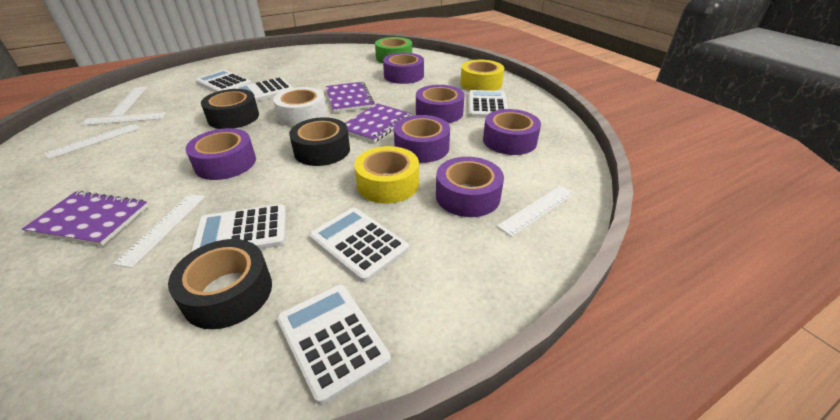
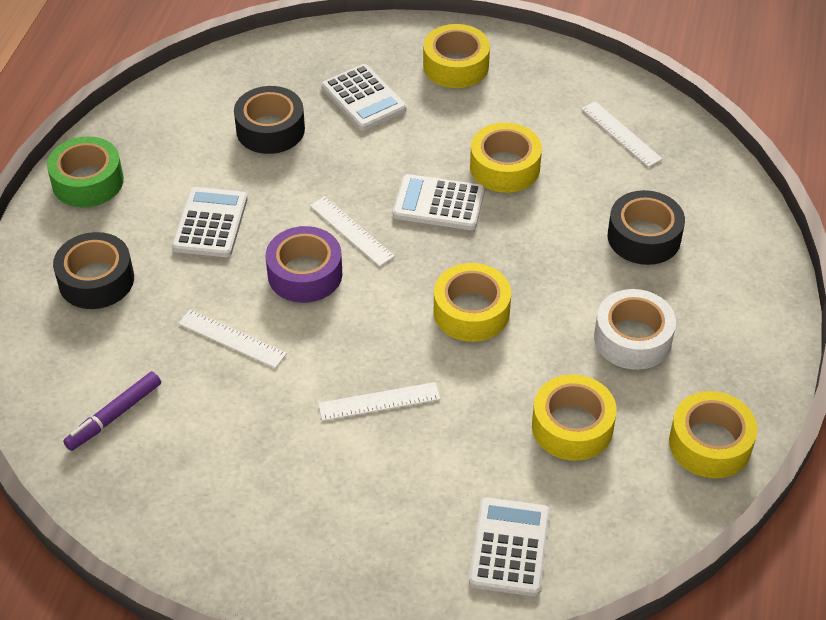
purple marker: none = 0 -> [63,371,161,451] = 1
purple notebook: [22,191,148,246] [326,82,375,112] [345,103,411,143] = 3 -> none = 0
purple tape: [185,128,256,180] [383,53,424,84] [394,115,450,163] [416,85,465,123] [436,157,504,217] [483,109,541,155] = 6 -> [266,226,342,303] = 1
white calculator: [190,204,286,253] [196,70,252,92] [234,77,293,102] [277,285,391,405] [309,208,409,282] [468,90,508,118] = 6 -> [172,187,248,257] [321,64,406,130] [393,174,485,230] [469,498,550,596] = 4
white ruler: [44,124,140,159] [81,112,165,126] [108,87,148,117] [113,194,205,268] [497,186,575,237] = 5 -> [178,310,287,368] [310,196,395,267] [318,382,440,421] [581,101,663,167] = 4
yellow tape: [354,146,419,204] [460,60,504,91] = 2 -> [423,24,490,88] [434,263,511,342] [470,122,542,193] [532,374,617,461] [669,391,758,478] = 5

